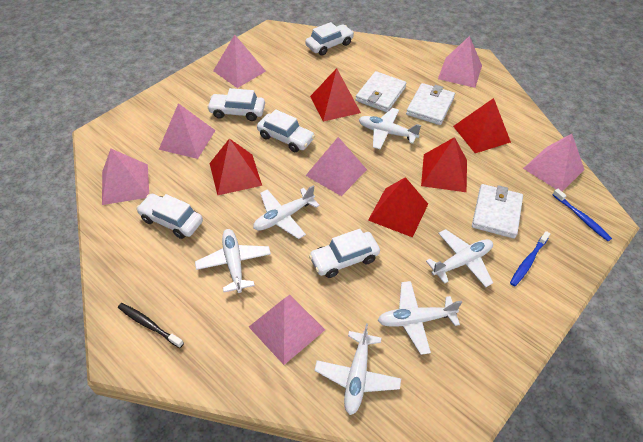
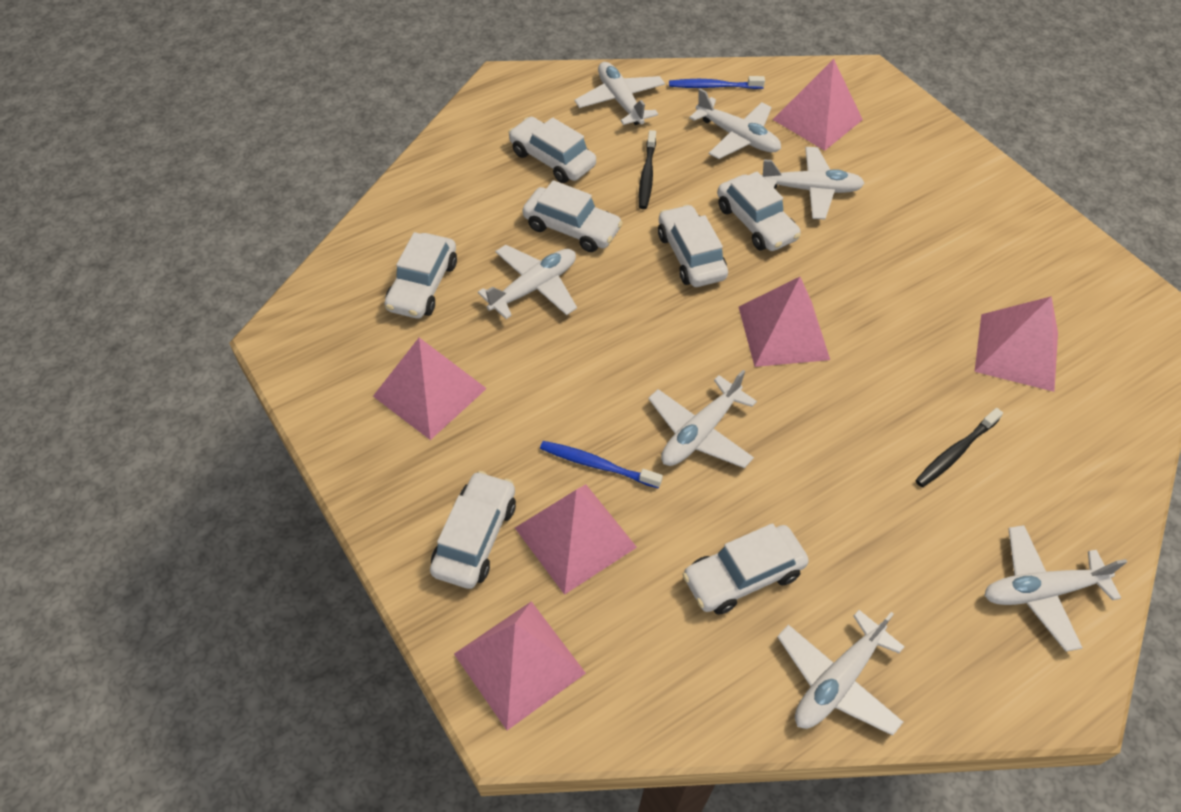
black toothbrush: [118,303,184,348] = 1 -> [639,130,656,209] [915,408,1003,487] = 2
pink pyramid: [102,149,149,205] [159,103,216,159] [213,35,266,88] [249,295,325,365] [305,137,367,196] [438,36,482,88] [523,134,585,192] = 7 -> [373,338,487,440] [454,601,586,730] [515,484,637,595] [739,277,830,367] [773,59,863,151] [974,296,1058,392] = 6
red pyramid: [209,138,262,195] [310,68,361,122] [368,177,428,237] [421,137,467,192] [453,98,511,153] = 5 -> none = 0
white car: [136,194,203,239] [207,88,265,121] [257,109,315,152] [305,22,354,56] [309,229,380,278] = 5 -> [384,232,457,319] [430,471,516,589] [508,117,596,183] [523,180,623,252] [658,204,728,287] [682,523,809,615] [717,172,801,251] = 7
white plane: [195,229,271,293] [253,185,320,239] [314,323,401,415] [359,108,421,149] [378,281,462,355] [426,229,493,287] = 6 -> [478,245,577,319] [574,62,665,125] [648,370,757,468] [689,88,781,159] [761,147,865,219] [777,610,905,736] [984,525,1127,652] = 7
white wallet: [356,71,407,112] [406,83,455,125] [472,184,523,239] = 3 -> none = 0

